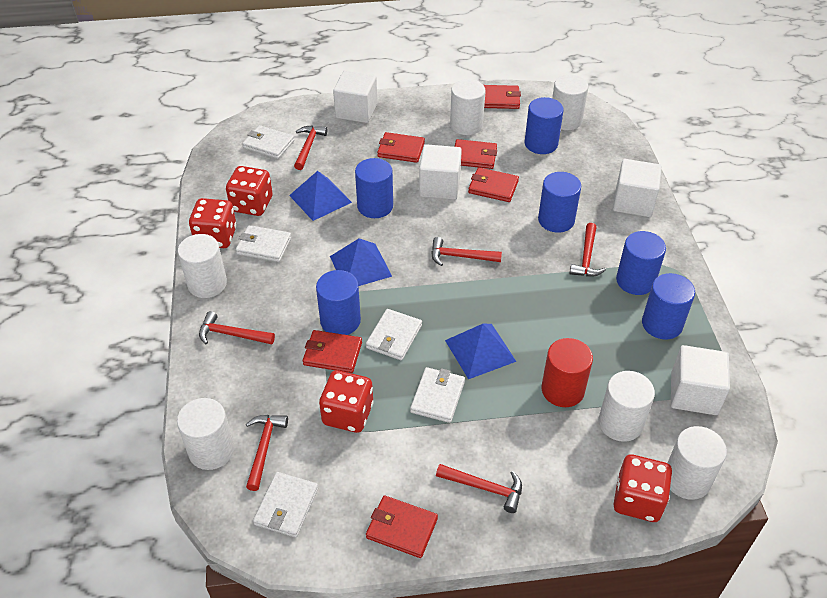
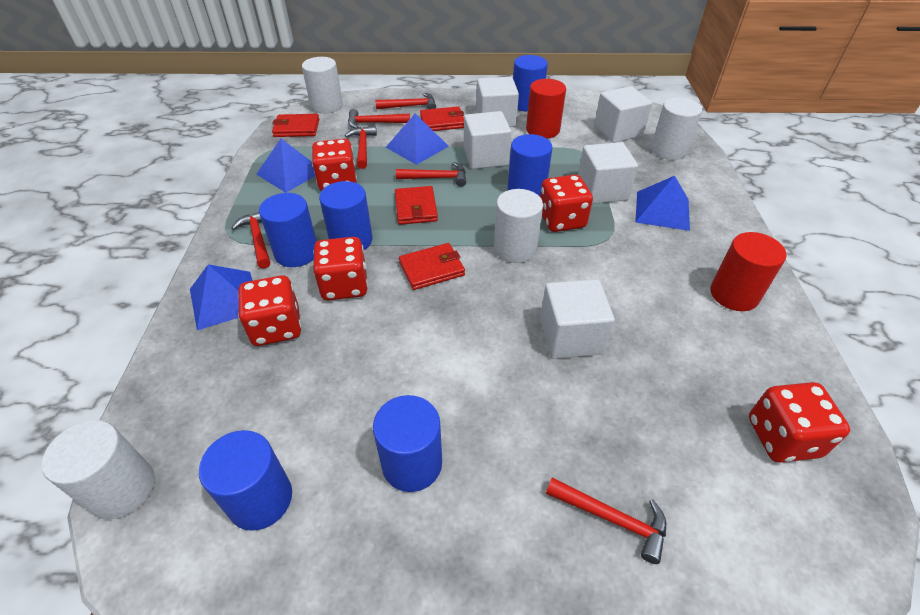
blue pyramid: [289,171,352,221] [330,238,392,286] [445,324,517,379] = 3 -> [190,264,253,330] [256,139,315,193] [386,113,449,165] [635,176,690,231] = 4
red cylinder: [542,338,593,407] = 1 -> [526,79,566,138] [710,232,786,311] = 2
red dice: [189,198,237,248] [226,166,273,216] [319,370,373,433] [614,454,672,522] = 4 -> [238,275,301,346] [312,139,357,191] [313,237,368,300] [540,175,593,232] [749,382,850,463] = 5
red wallet: [303,330,362,373] [366,495,438,558] [377,132,425,163] [455,139,497,169] [468,167,519,202] [484,85,521,109] = 6 -> [272,114,319,137] [395,186,438,225] [399,243,465,290] [420,106,464,131] = 4
white cube: [333,70,377,123] [419,144,462,200] [613,159,662,217] [671,345,730,415] = 4 -> [464,111,511,169] [476,77,519,127] [540,279,615,359] [578,142,638,204] [594,86,652,143] = 5
white cylinder: [177,398,234,470] [178,234,227,298] [450,79,486,135] [552,75,588,130] [599,371,655,442] [668,426,727,500] = 6 -> [42,420,155,519] [302,57,343,114] [494,189,543,263] [651,97,702,160] = 4
white wallet: [236,225,291,262] [242,125,294,159] [253,472,318,538] [366,309,422,360] [410,367,465,423] = 5 -> none = 0

